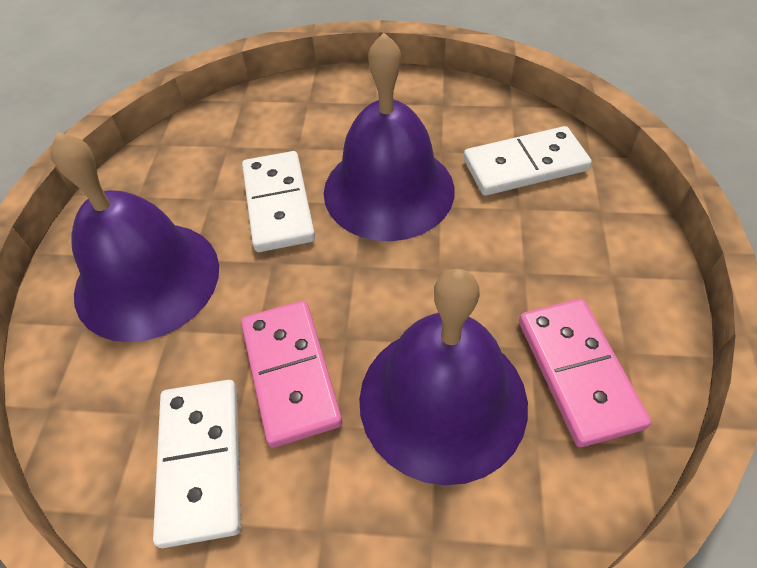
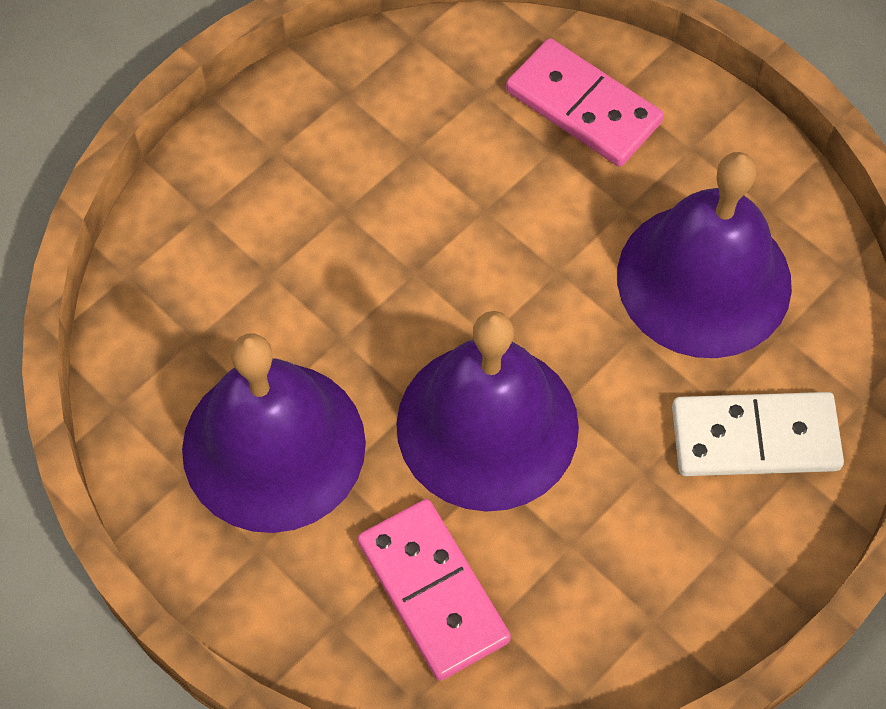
white domino: [153,380,241,548] [242,151,315,252] [463,126,592,196] = 3 -> [672,392,844,476] = 1

